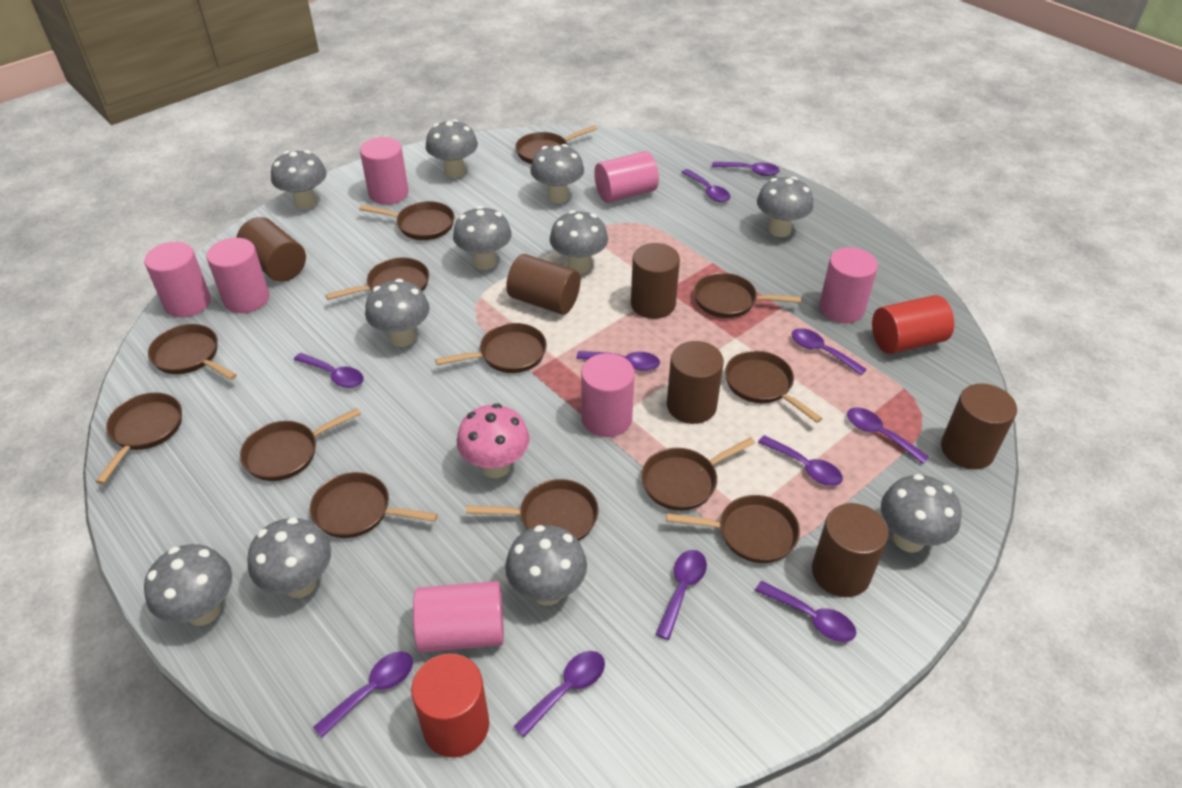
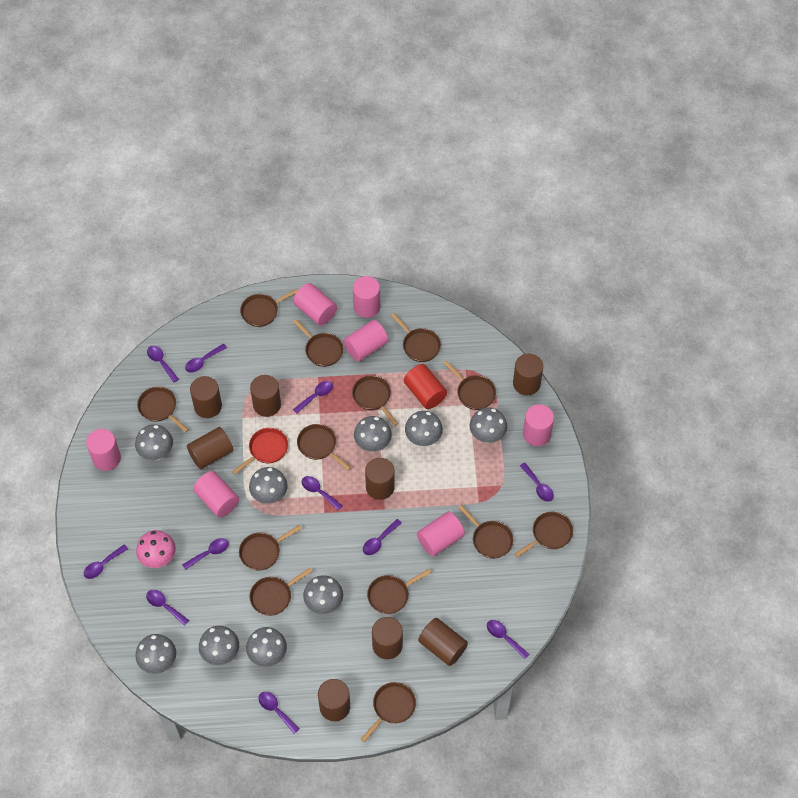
brown cylinder: [237,217,306,282] [506,254,580,314] [631,243,680,319] [667,341,724,424] [812,503,889,597] [941,384,1017,469] = 6 -> [187,427,233,469] [190,376,222,418] [250,375,281,417] [318,679,350,721] [365,458,395,500] [372,617,403,659] [418,618,468,666] [513,354,543,395] = 8
grey mushroom: [144,544,232,626] [247,517,331,598] [271,150,327,209] [365,279,430,347] [426,119,478,178] [453,206,512,270] [505,525,587,606] [531,144,584,203] [550,210,608,274] [757,176,813,237] [881,474,962,553] = 11 -> [135,424,173,460] [135,634,176,674] [199,626,239,665] [246,627,287,667] [249,467,288,504] [303,575,343,614] [354,416,392,452] [405,411,443,447] [470,407,507,443] = 9
red cylinder: [411,654,489,757] [872,295,954,354] = 2 -> [404,364,447,409] = 1
red pan: none = 0 -> [232,428,288,475] = 1

